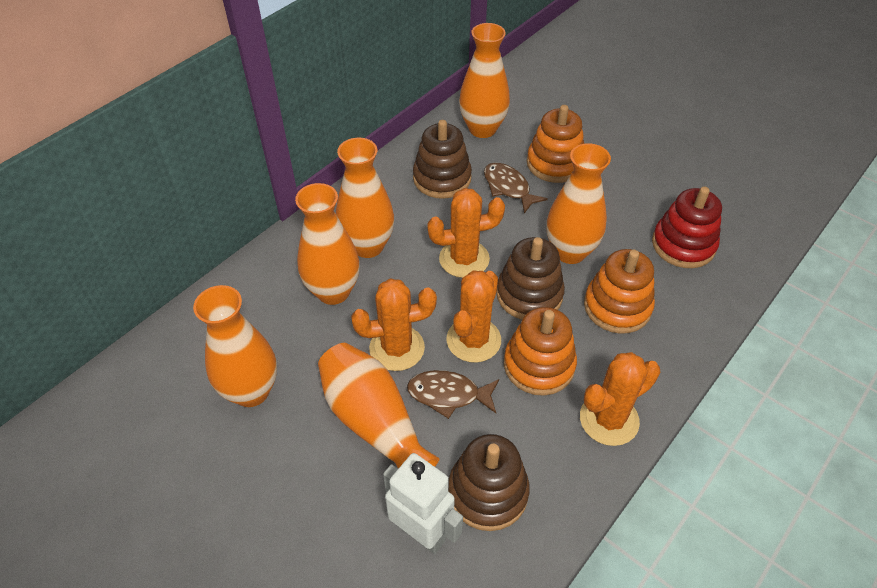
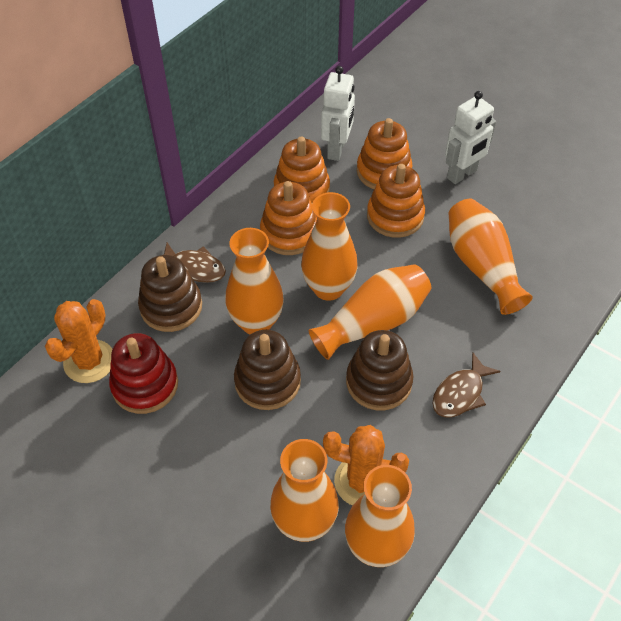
orange cactus: [351,279,437,371] [427,188,505,278] [446,270,501,363] [580,352,660,446] = 4 -> [45,299,112,383] [323,425,409,505] = 2
orange stacking toy: [504,307,577,396] [527,105,584,183] [584,249,655,334] = 3 -> [260,181,317,255] [274,137,330,203] [357,118,413,189] [367,164,425,238] = 4
white robot: [383,453,463,554] = 1 -> [321,66,355,161] [445,91,496,184] = 2

